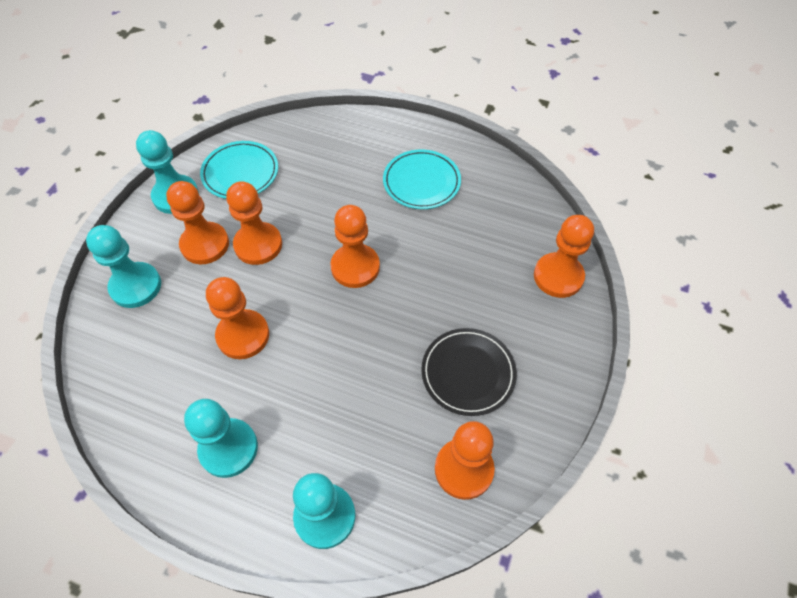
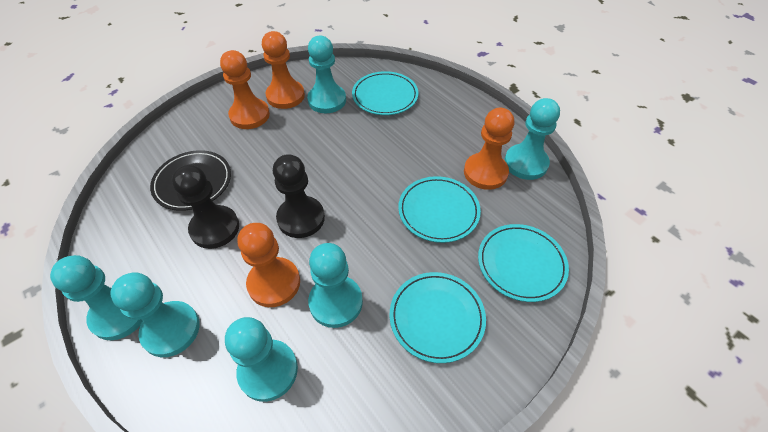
black pawn: none = 0 -> [172,165,239,249] [273,154,325,238] = 2
orange pawn: [166,181,229,264] [206,277,269,359] [226,181,282,265] [330,205,380,288] [435,421,495,500] [534,215,594,298] = 6 -> [220,50,270,129] [237,223,300,307] [262,31,305,109] [464,108,514,190] = 4
turquoise pawn: [86,225,161,308] [136,130,199,214] [184,399,258,478] [293,473,355,549] = 4 -> [50,255,142,340] [110,272,200,357] [225,317,298,402] [307,36,346,113] [308,243,363,328] [504,98,560,180] = 6
turquoise plate: [200,141,278,199] [383,149,461,209] = 2 -> [352,71,419,115] [390,272,486,363] [398,176,481,243] [478,224,569,302] = 4

